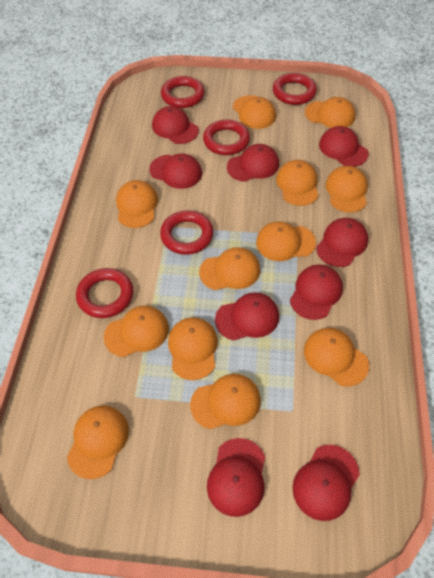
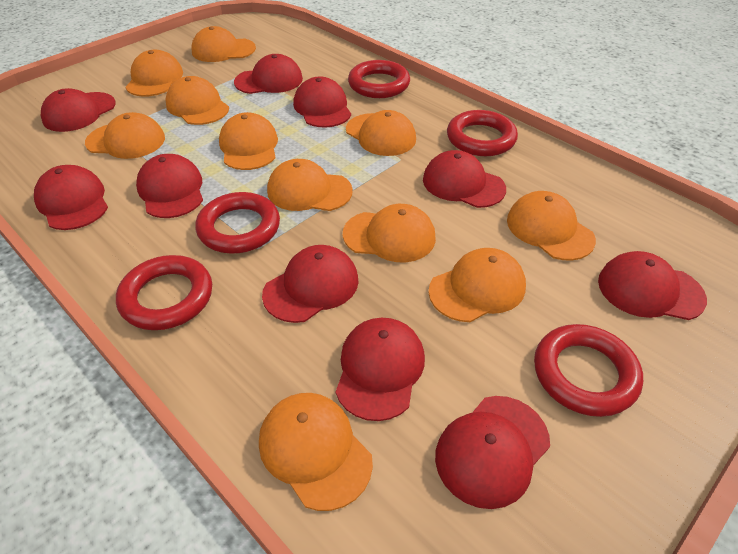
orange cap: [67,406,129,479] [104,306,169,357] [116,180,158,228] [168,317,218,380] [190,374,261,429] [199,247,260,290] [233,95,276,129] [256,221,316,261] [276,160,319,206] [304,328,369,387] [305,97,355,128] [325,166,368,213] = 12 -> [85,112,165,159] [125,50,183,97] [165,76,229,125] [191,26,256,62] [219,112,278,170] [259,393,373,511] [267,159,353,211] [343,204,436,262] [346,110,416,156] [428,248,526,322] [507,191,596,261] = 11
red cap: [149,153,202,189] [152,106,199,144] [207,438,265,517] [215,292,279,341] [227,144,279,182] [290,265,343,320] [292,445,360,521] [316,218,368,267] [319,126,369,167] = 9 -> [34,165,108,230] [41,88,116,132] [136,154,203,218] [234,54,303,94] [262,245,359,323] [293,77,351,128] [336,318,425,421] [423,150,506,208] [435,396,550,509] [598,251,707,320] = 10

